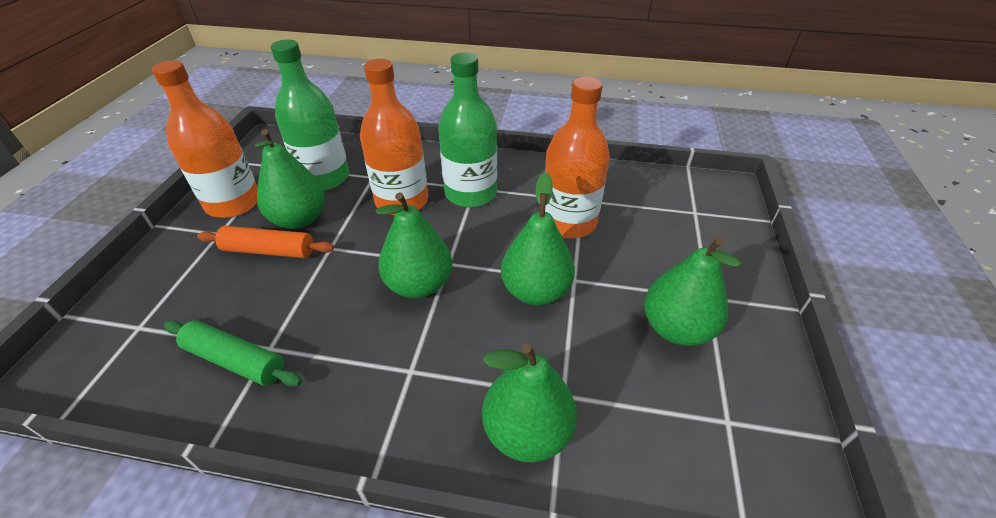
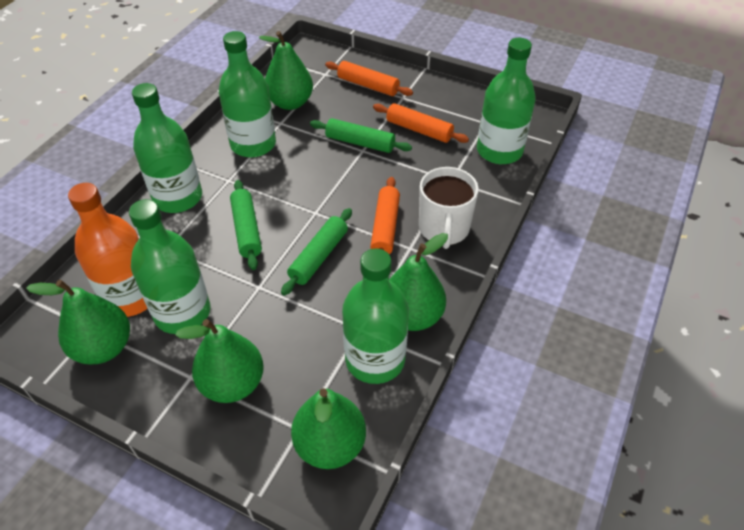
green bottle: [271,39,350,190] [438,52,497,207] = 2 -> [129,199,210,334] [132,83,202,213] [219,31,276,158] [342,248,409,384] [477,38,536,164] = 5
green rolling pin: [164,320,302,387] = 1 -> [230,180,262,270] [281,208,352,296] [310,118,412,153] = 3
orange bottle: [152,60,258,218] [360,59,428,215] [545,77,610,239] = 3 -> [68,183,147,317] = 1
orange rolling pin: [197,226,334,258] = 1 -> [325,61,413,96] [370,177,400,254] [373,103,469,143] = 3
white mug: none = 0 -> [419,167,479,249] = 1

